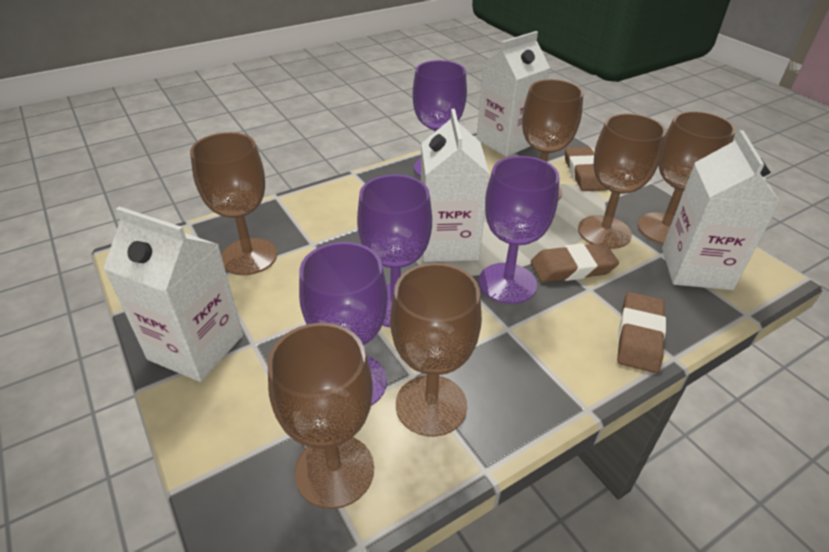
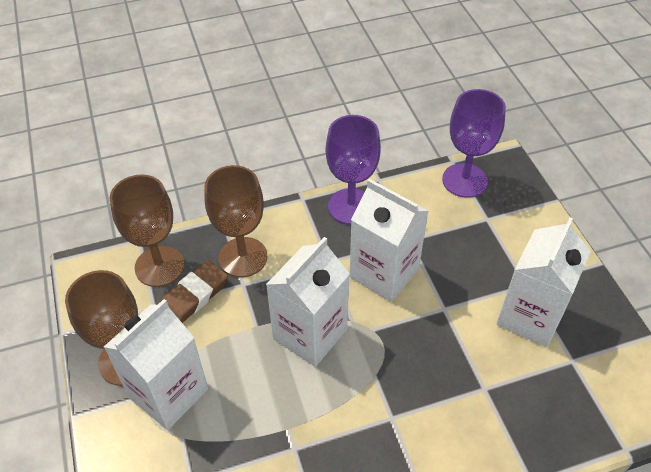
brown eraser: [531,243,619,282] [565,147,607,191] [617,292,666,373] = 3 -> [160,260,228,323] = 1
brown goblet: [190,132,277,275] [268,323,374,509] [390,263,482,437] [522,79,583,201] [578,113,666,249] [638,111,736,244] = 6 -> [65,270,138,386] [110,174,184,287] [204,165,267,277] = 3
purple goblet: [299,242,388,406] [357,175,432,328] [413,60,467,177] [479,156,559,304] = 4 -> [326,115,381,225] [442,89,506,198] = 2

